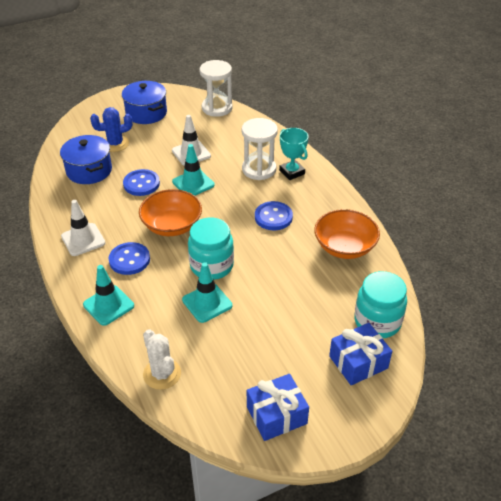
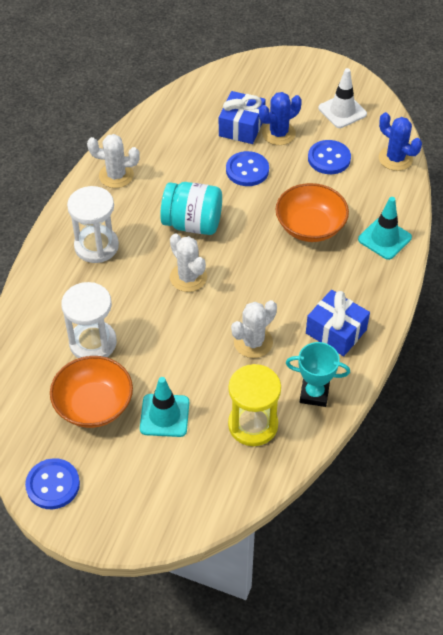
blue cactus: [90,107,133,152] = 1 -> [259,92,302,145] [379,112,422,171] = 2
blue pot: [60,135,112,184] [122,81,167,124] = 2 -> none = 0
turquoise jar: [188,217,234,280] [354,271,407,338] = 2 -> [160,182,222,235] = 1
turquoise traffic cone: [83,265,134,326] [172,144,215,196] [182,262,232,323] = 3 -> [140,377,189,437] [358,197,412,260] = 2
white cactus: [143,329,181,390] = 1 -> [87,134,140,188] [170,233,207,292] [231,300,277,358] = 3
white traffic cone: [61,200,105,256] [172,115,211,166] = 2 -> [318,68,367,128] = 1
yellow hourglass: none = 0 -> [228,364,281,446] = 1

